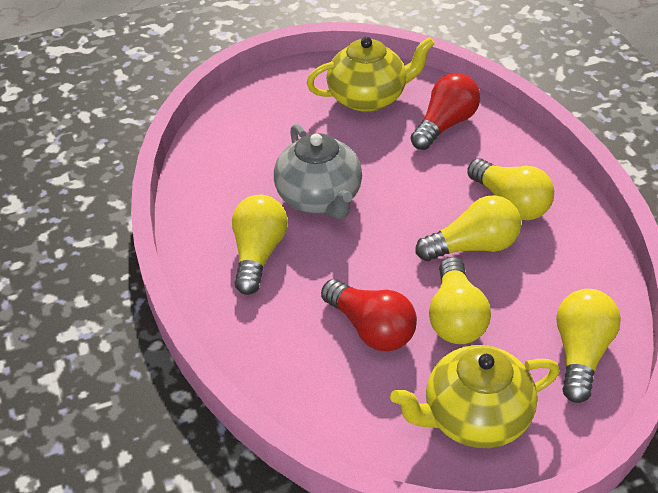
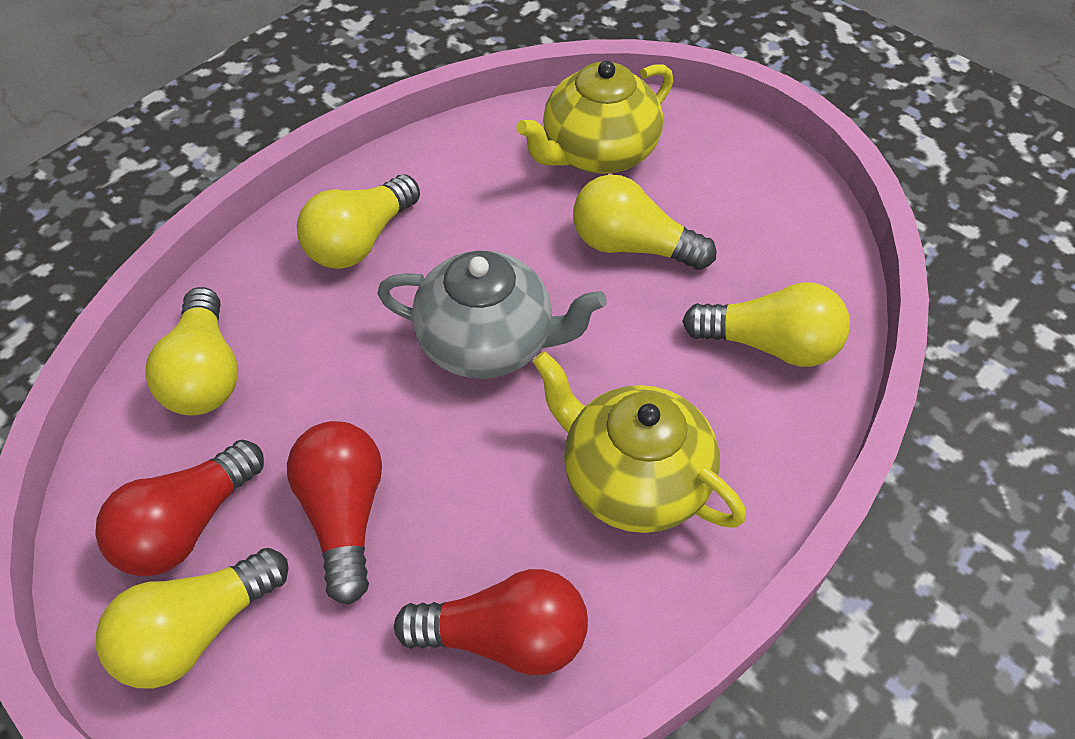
red light bulb: [321,279,417,352] [410,73,480,150] = 2 -> [95,440,264,576] [287,421,382,605] [394,569,588,675] = 3

